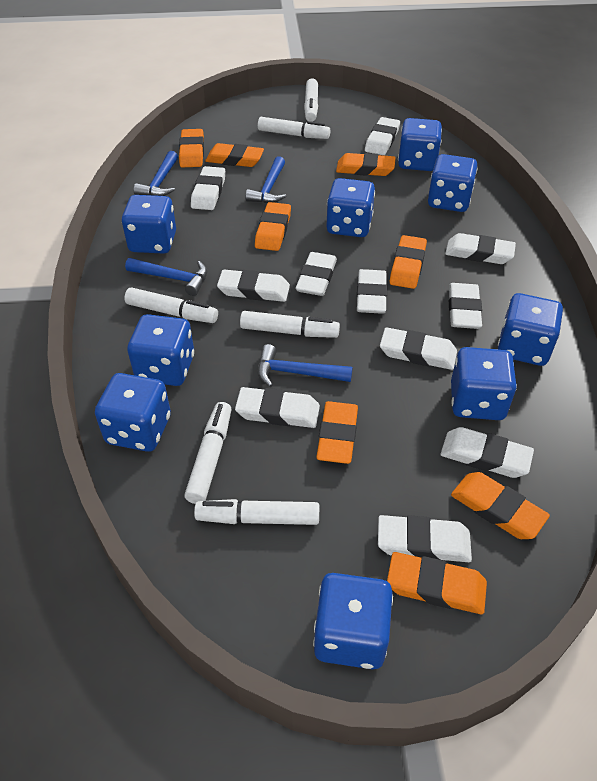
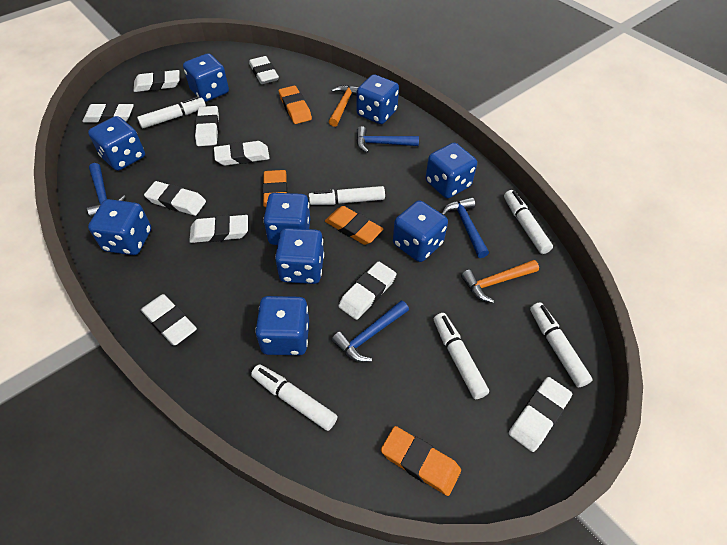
orange eraser: [179,129,204,167] [205,143,264,167] [255,202,291,251] [316,401,358,464] [336,153,396,176] [387,552,487,614] [390,235,427,289] [451,472,550,539] = 8 -> [263,170,288,207] [279,86,312,124] [325,206,383,245] [381,426,461,496] = 4
orange hammer: none = 0 -> [329,85,358,127] [461,260,539,303] = 2
white eraser: [191,166,225,210] [217,269,290,302] [235,387,320,428] [296,252,337,296] [357,269,387,314] [365,117,400,155] [378,515,472,562] [380,327,457,370] [441,427,534,478] [445,233,516,264] [449,283,482,329] = 11 -> [83,103,134,123] [134,70,180,92] [141,294,197,346] [144,181,206,216] [189,215,248,243] [195,106,219,146] [214,141,270,166] [249,56,279,84] [338,261,396,320] [509,377,572,452] = 10

